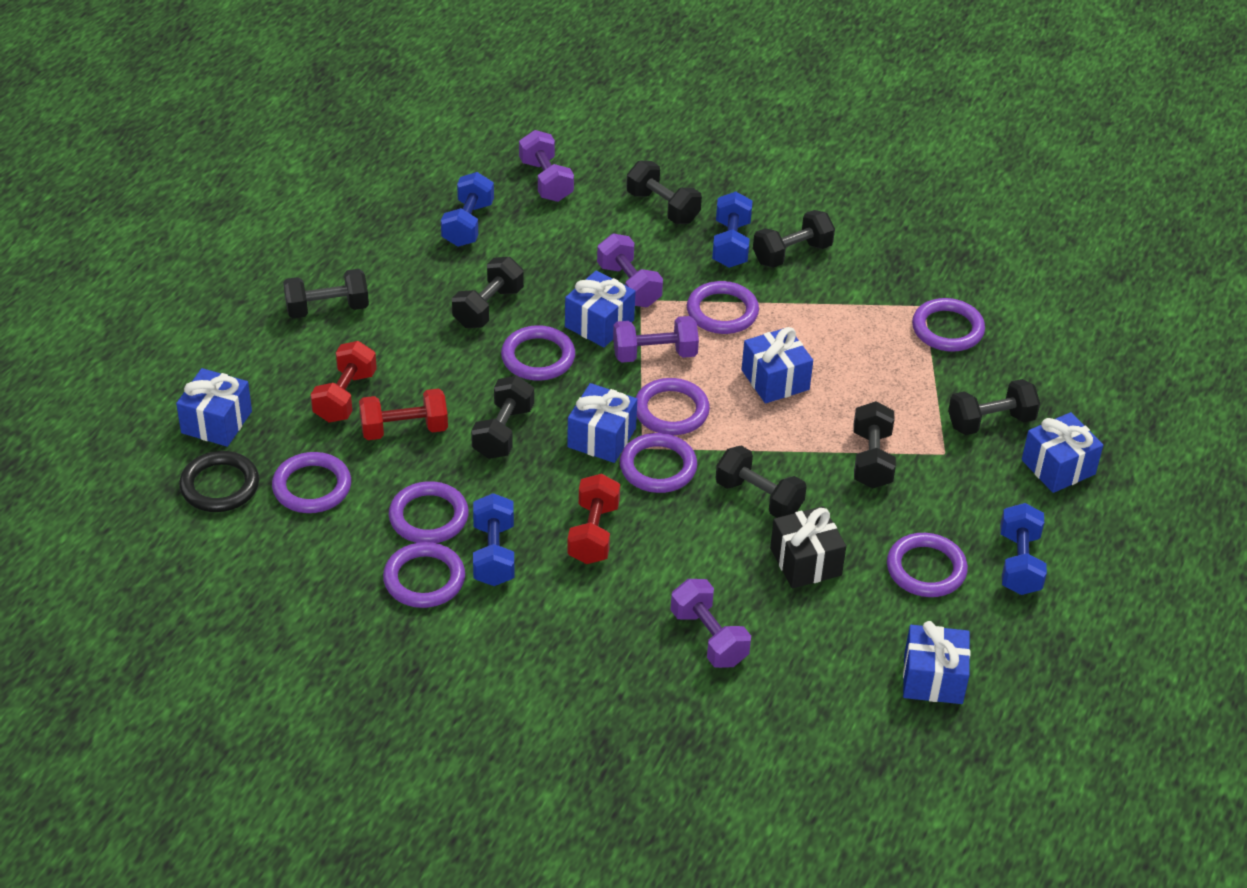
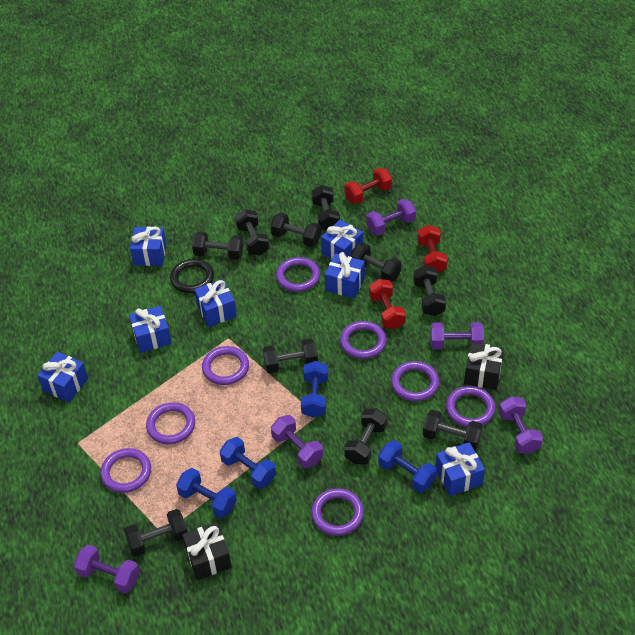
black dumbbell: [283,269,369,319] [452,257,524,328] [471,376,534,459] [626,161,702,224] [716,446,807,518] [753,210,835,268] [854,401,896,488] [948,379,1040,435] = 8 -> [124,509,187,557] [192,231,244,260] [235,209,269,255] [263,338,318,373] [270,212,321,247] [311,185,340,231] [344,408,387,464] [350,243,401,282] [413,265,446,316] [423,410,482,450] = 10
black gift: [770,506,846,588] = 1 -> [182,522,232,580] [464,342,504,390] = 2
blue gift: [176,368,252,447] [565,270,636,347] [567,383,637,463] [742,327,813,403] [903,621,970,704] [1022,412,1103,493] = 6 -> [37,352,88,402] [129,306,172,353] [130,227,166,266] [194,279,237,327] [321,220,363,259] [325,252,365,298] [435,442,485,496] = 7
purple dumbbell: [519,130,574,202] [597,233,663,307] [613,316,699,363] [670,579,751,668] = 4 -> [74,545,140,593] [271,415,323,468] [366,199,416,236] [430,322,484,349] [499,396,543,454] = 5
purple ring: [272,452,351,513] [383,542,465,608] [389,481,469,543] [501,325,575,381] [620,433,697,493] [635,378,710,435] [687,281,759,334] [887,533,968,597] [912,298,985,352] = 9 -> [100,448,151,493] [146,402,195,444] [202,346,249,385] [276,257,320,292] [311,488,364,536] [340,321,387,359] [391,361,439,401] [446,386,496,427] = 8

